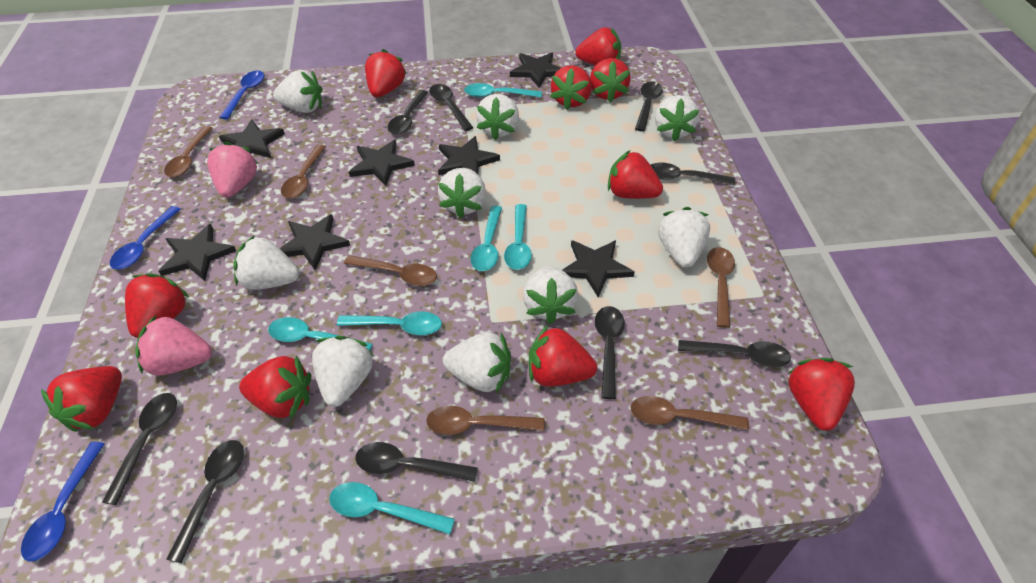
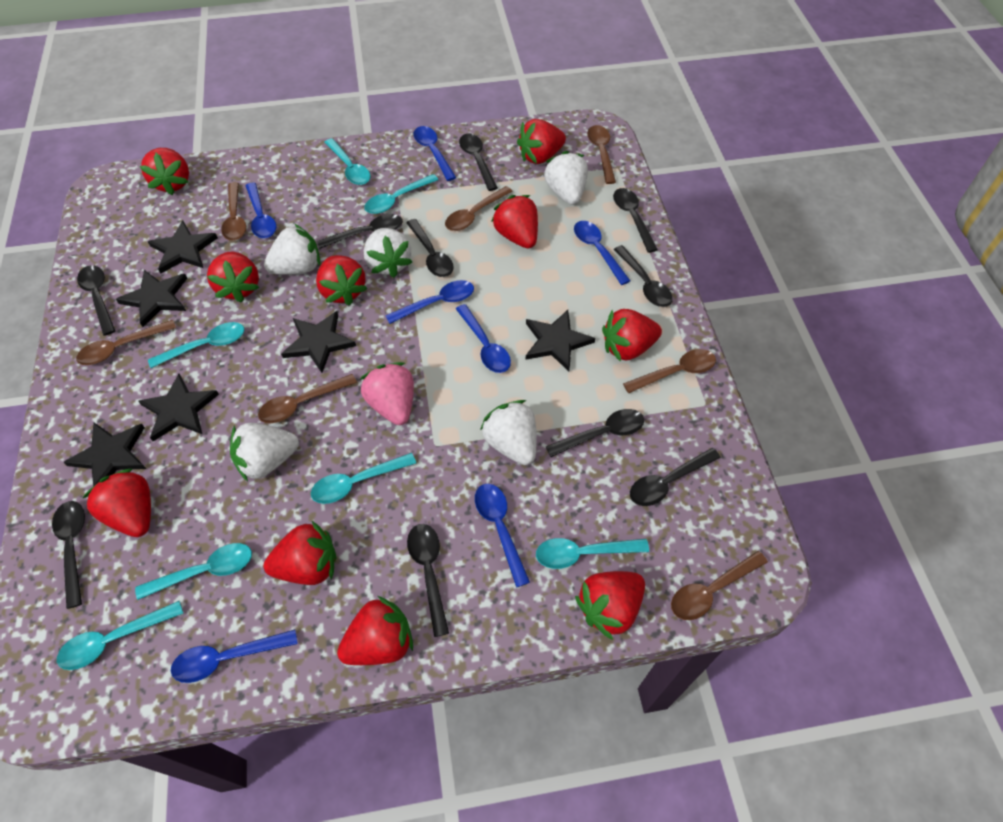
black spoon: [102,393,177,505] [166,440,244,563] [355,442,478,482] [388,90,428,135] [429,84,473,131] [595,306,625,399] [635,81,663,131] [651,163,735,185] [678,340,791,367] = 9 -> [52,501,85,609] [77,265,115,336] [317,214,403,249] [406,219,454,277] [407,524,449,637] [459,133,498,191] [546,409,644,457] [613,188,658,253] [614,245,673,307] [630,448,721,506] = 10
black star: [158,224,236,281] [219,119,285,158] [279,214,350,270] [349,140,415,186] [438,136,500,175] [510,53,561,88] [562,240,635,297] = 7 -> [63,423,146,486] [116,270,187,327] [138,374,219,441] [147,221,218,274] [281,311,356,373] [526,310,595,371] = 6
blue spoon: [21,442,104,562] [110,206,181,270] [219,71,265,120] = 3 -> [171,629,298,683] [246,182,276,238] [385,280,474,324] [413,126,457,181] [456,304,511,373] [475,483,530,588] [574,221,630,285] = 7
brown spoon: [164,126,212,177] [281,144,326,199] [344,255,437,286] [426,406,545,435] [630,396,749,430] [707,247,735,328] = 6 -> [76,320,176,365] [221,182,246,241] [258,374,357,423] [445,186,513,231] [587,125,616,184] [623,349,716,393] [671,551,768,620] = 7
pink strawberry: [135,316,212,376] [207,142,258,198] = 2 -> [360,362,414,425] = 1
turquoise spoon: [268,317,373,350] [329,482,455,534] [337,312,442,335] [464,83,542,98] [470,206,502,271] [504,204,532,270] = 6 -> [57,601,183,670] [135,543,252,600] [148,322,244,368] [311,453,416,504] [324,138,371,185] [364,174,438,214] [536,538,649,569] = 7
white strawberry: [234,235,299,290] [273,70,322,113] [312,336,374,407] [438,168,486,218] [443,332,511,393] [476,94,519,140] [523,266,578,324] [655,95,699,142] [658,207,710,267] = 9 -> [230,423,299,482] [264,224,320,274] [364,228,412,278] [480,400,537,465] [544,151,588,205] = 5

